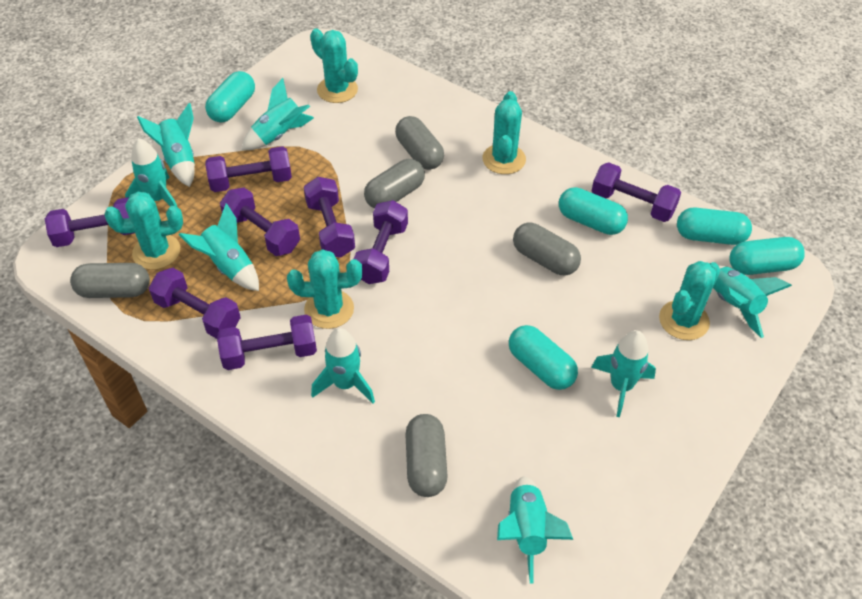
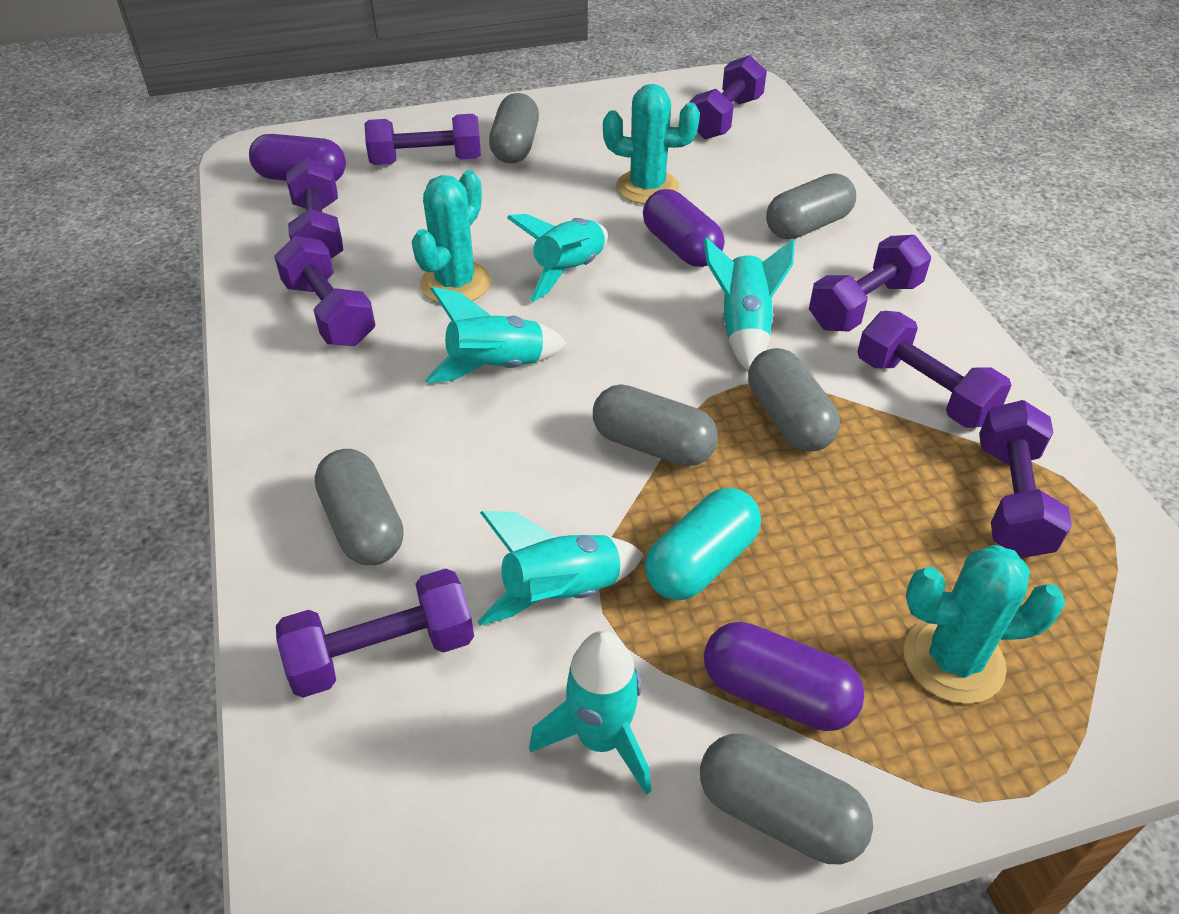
grey capsule: [70,263,150,298] [364,159,425,208] [395,116,444,170] [405,414,447,497] [513,223,581,275] = 5 -> [315,449,404,565] [489,93,539,163] [593,384,718,466] [700,734,873,864] [748,348,840,452] [766,173,856,239] = 6
purple capsule: none = 0 -> [249,134,346,181] [643,189,725,267] [704,622,864,731] = 3
turquoise cactus: [105,192,183,270] [287,249,362,329] [310,28,358,103] [482,91,526,174] [659,261,720,340] = 5 -> [412,170,491,303] [603,84,700,204] [904,545,1065,704] = 3
turquoise capsule: [205,71,255,123] [509,325,578,390] [559,187,628,235] [677,208,752,245] [729,237,805,275] = 5 -> [645,488,761,600] = 1
turquoise rocket: [125,138,177,207] [137,103,195,187] [179,203,259,291] [241,78,314,150] [311,328,375,403] [497,476,573,583] [591,330,656,417] [713,265,792,338] = 8 -> [425,287,567,383] [478,511,644,626] [507,214,608,302] [529,631,651,795] [703,237,795,371] = 5

